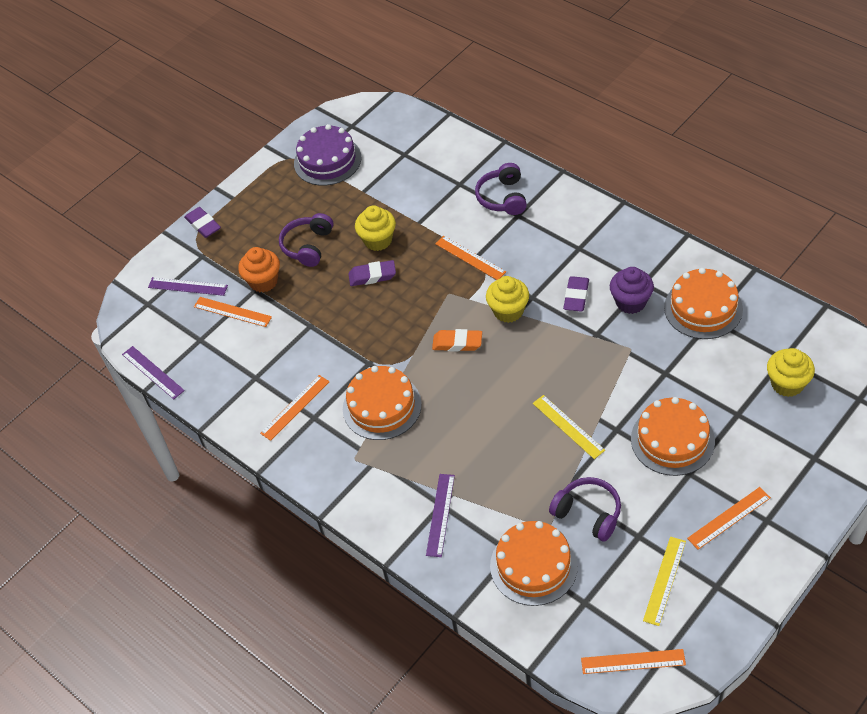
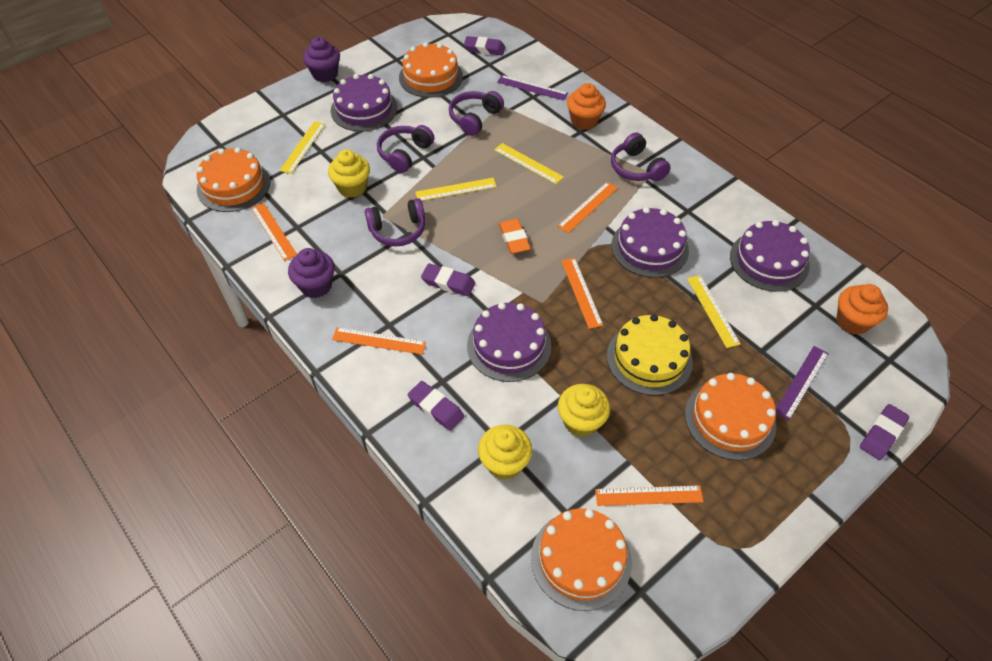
orange cupcake: [238,247,280,292] = 1 -> [567,83,606,130] [836,284,888,335] = 2
purple cake: [294,124,362,186] = 1 -> [331,74,397,132] [467,302,551,382] [611,207,689,278] [730,220,810,292] = 4
purple cupcake: [610,267,654,314] = 1 -> [288,248,335,298] [303,37,340,82] = 2
purple eraser: [184,207,221,238] [349,260,396,286] [563,276,589,311] = 3 -> [408,381,464,431] [421,263,475,296] [464,36,505,55] [860,404,909,460] = 4
purple headphones: [279,213,333,267] [475,163,527,215] [549,477,621,542] = 3 -> [365,198,425,247] [377,125,435,173] [449,91,504,136] [611,133,671,181] = 4
purple ruler: [122,346,185,399] [148,277,228,296] [426,474,455,557] = 3 -> [497,75,568,101] [776,346,829,420] = 2
yellow cake: none = 0 -> [607,314,693,396] = 1
yellow ruler: [533,395,605,459] [643,536,686,626] = 2 -> [280,121,326,174] [415,178,497,201] [494,143,564,184] [687,275,741,348] = 4

